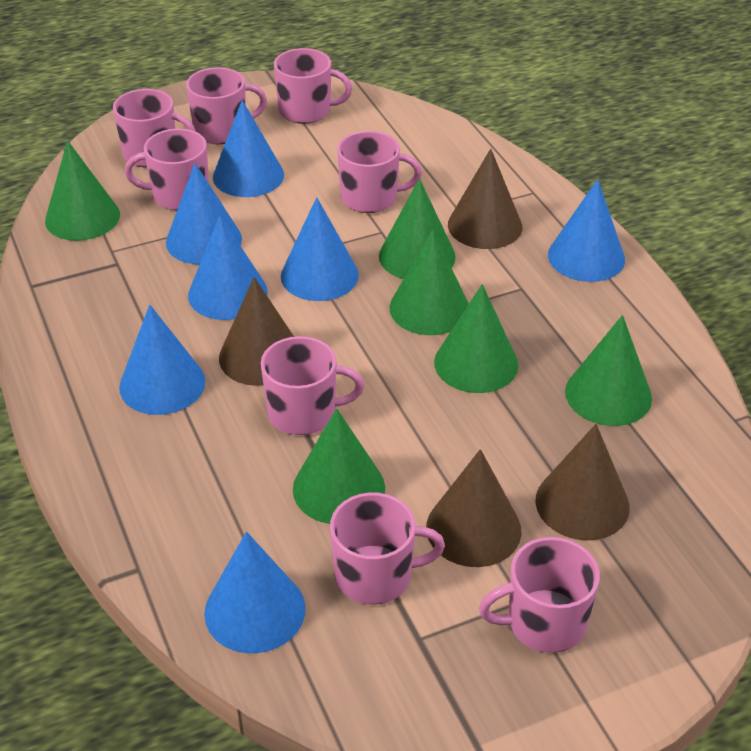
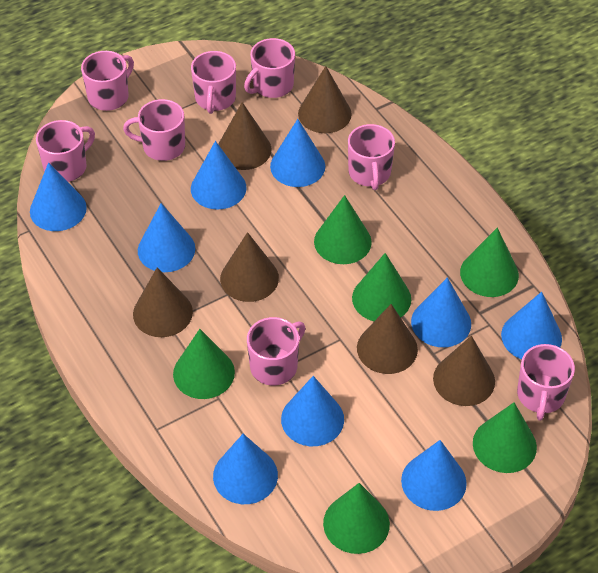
blue cone: [119,305,205,415] [166,163,242,264] [188,215,268,320] [204,532,306,653] [213,100,284,197] [281,197,359,301] [548,179,625,282] = 7 -> [30,162,87,231] [138,203,195,272] [191,141,247,210] [213,434,278,504] [270,119,325,187] [281,376,344,446] [401,440,467,511] [411,277,471,347] [501,292,562,359] = 9
brown cone: [219,277,294,386] [426,449,521,567] [448,149,522,249] [535,424,629,541] = 4 -> [133,268,193,337] [218,102,272,170] [220,232,279,302] [298,66,352,133] [357,304,418,374] [433,336,495,406] = 6

